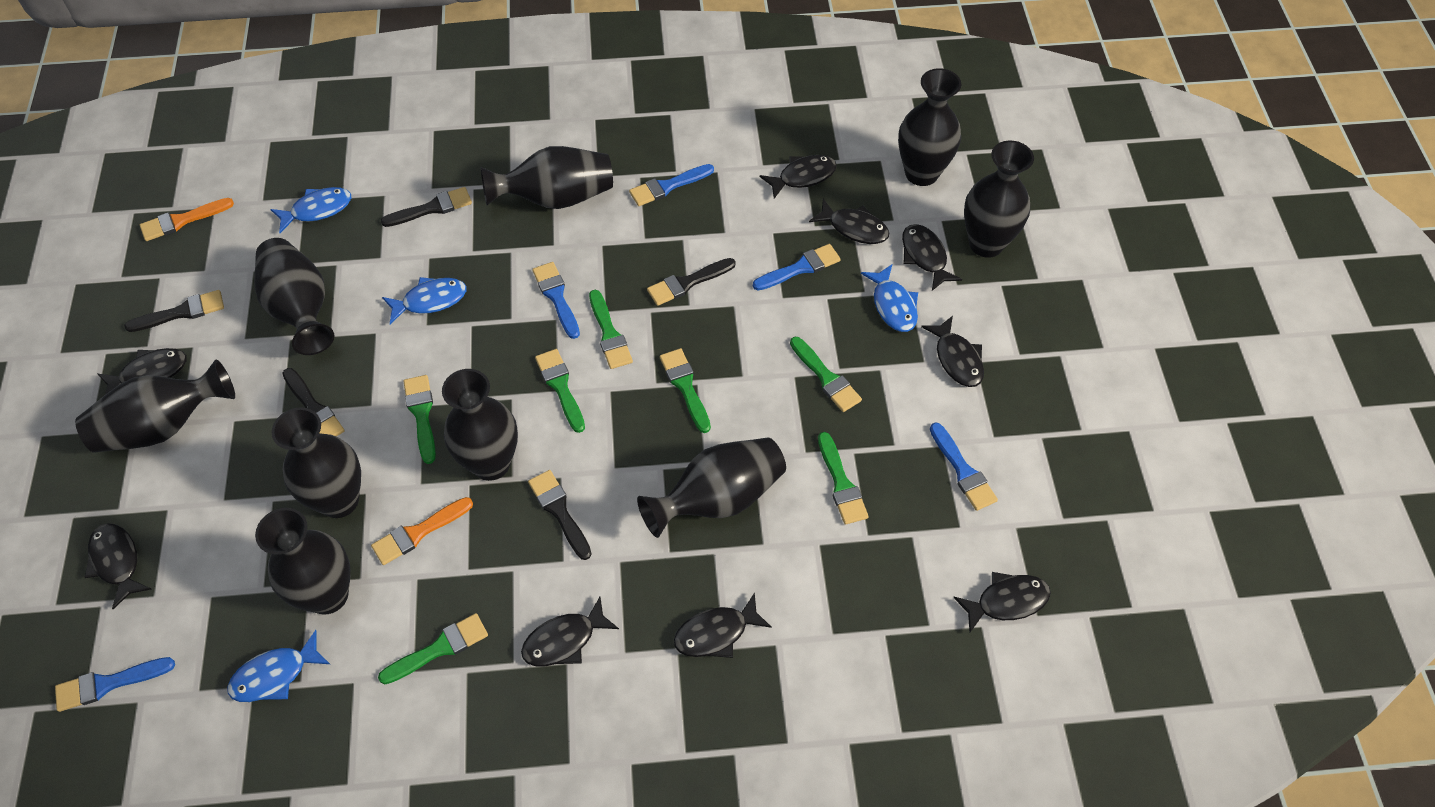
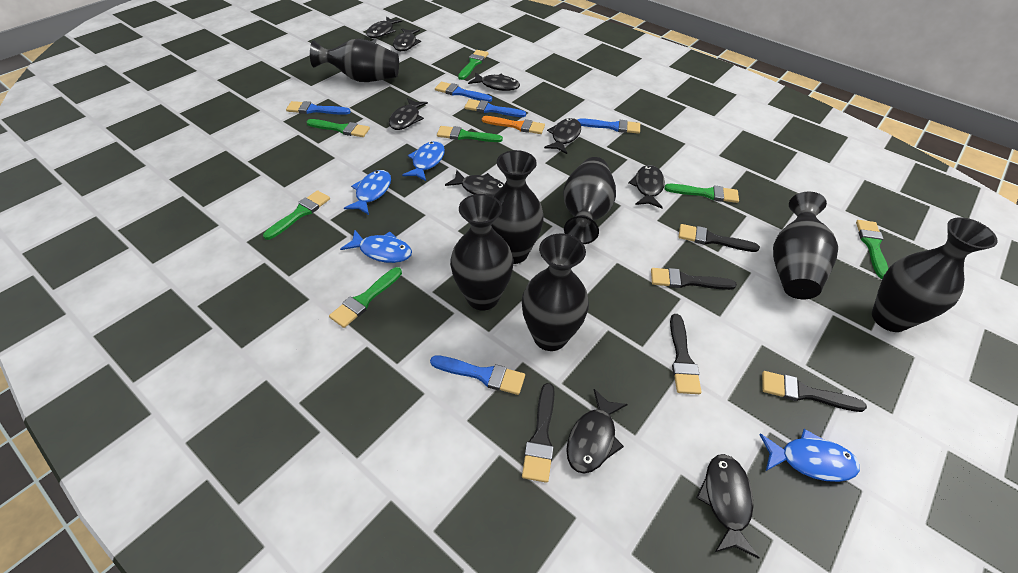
black vase: [75,359,235,453] [254,238,334,355] [255,508,350,615] [272,408,361,518] [442,369,518,481] [481,146,613,209] [637,438,786,538] [898,68,961,186] [964,141,1034,258] = 9 -> [310,38,399,82] [450,194,514,310] [491,150,544,264] [522,233,589,351] [563,157,616,244] [773,192,838,299] [872,217,998,332] = 7
orange brush: [140,198,234,241] [371,497,473,565] = 2 -> [482,116,545,134] = 1

